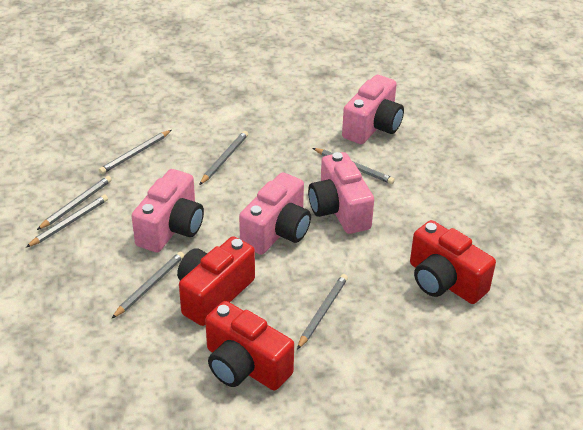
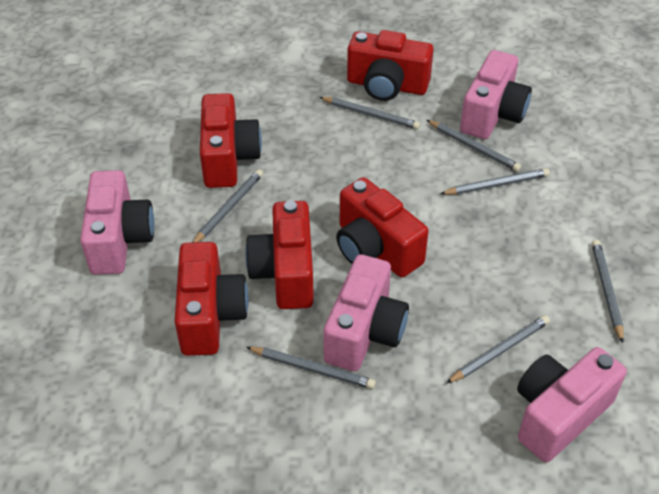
red camera: [177,236,255,326] [205,301,294,390] [410,220,496,304] = 3 -> [174,242,249,356] [200,93,262,188] [245,201,314,309] [336,177,429,277] [347,30,434,101] = 5

